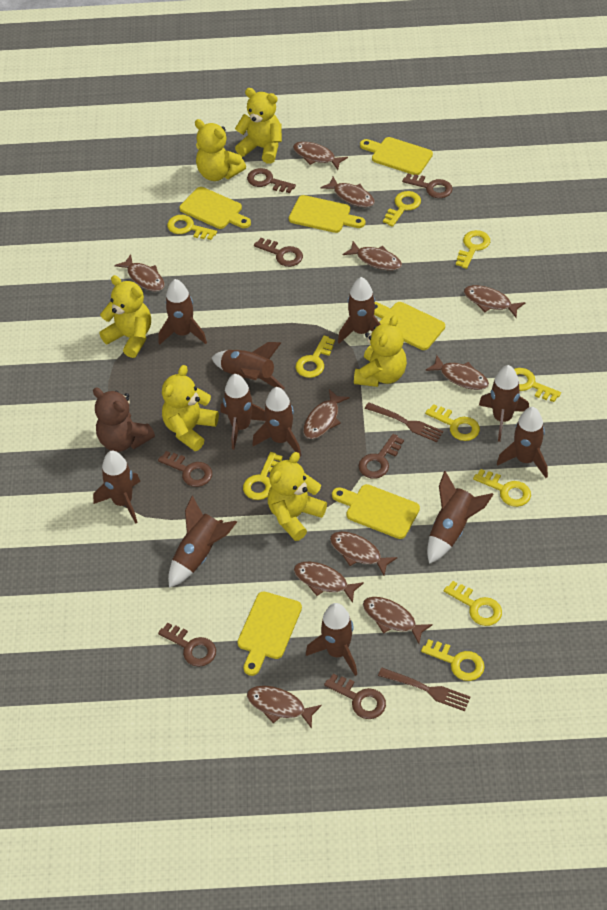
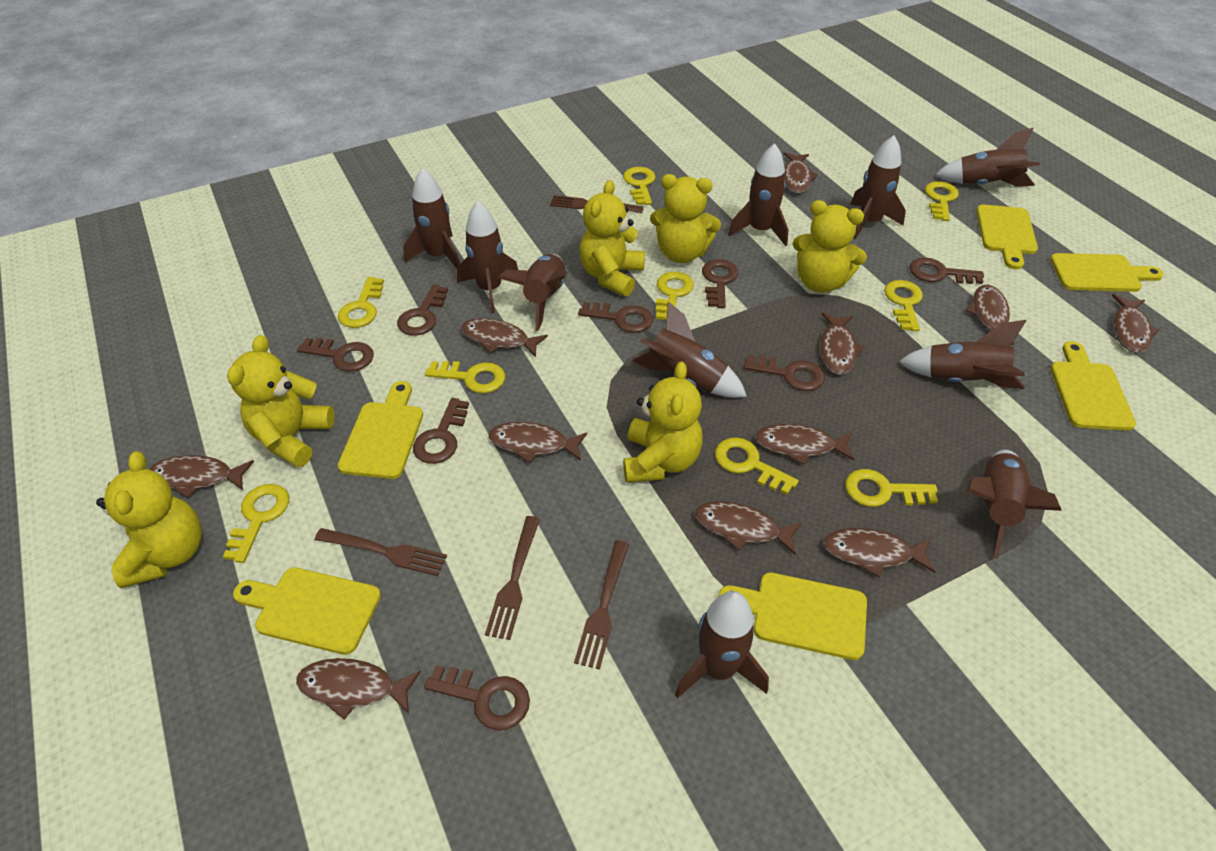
brown fork: [365,402,443,442] [378,668,470,711] = 2 -> [315,528,447,576] [485,516,540,640] [550,195,644,213] [574,540,629,670] = 4
brown key: [158,451,212,487] [158,623,216,667] [247,168,296,193] [254,238,303,267] [324,673,386,719] [359,434,404,479] [402,174,453,198] = 7 -> [297,338,374,372] [397,284,448,336] [413,398,469,464] [424,665,530,730] [578,302,653,333] [702,259,738,308] [744,355,825,391] [910,258,984,284] = 8
brown rocket: [93,451,140,524] [159,279,207,345] [168,496,237,588] [211,342,285,390] [221,374,265,449] [252,387,301,456] [306,603,357,676] [338,277,381,343] [427,471,494,564] [479,365,529,442] [497,407,548,478] = 11 -> [403,168,460,268] [457,201,518,313] [498,254,567,331] [632,301,747,398] [675,591,769,698] [728,143,789,246] [850,135,906,239] [899,320,1027,389] [935,127,1040,187] [967,450,1062,559] = 10
brown teddy bear: [93,388,155,452] = 1 -> none = 0
yellow key: [167,215,217,240] [243,452,283,500] [296,335,335,378] [383,191,421,227] [421,639,485,681] [425,404,480,441] [444,581,502,626] [456,230,490,269] [473,469,531,507] [514,368,561,402] = 10 -> [223,484,289,563] [338,277,384,328] [425,361,505,393] [623,167,656,205] [655,272,694,321] [715,437,799,495] [845,469,938,507] [884,280,923,331] [925,181,959,221] = 9

